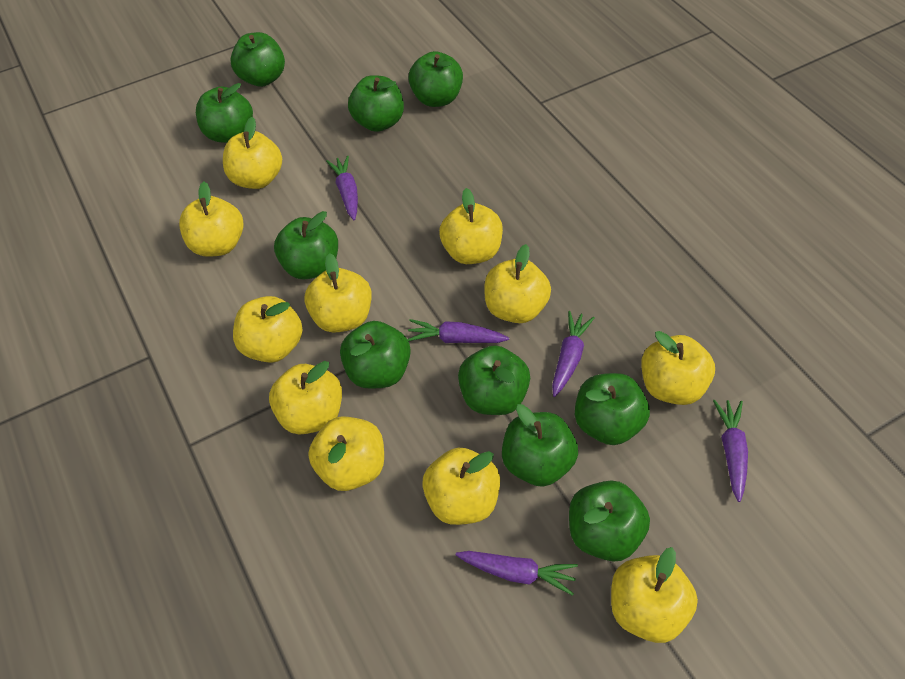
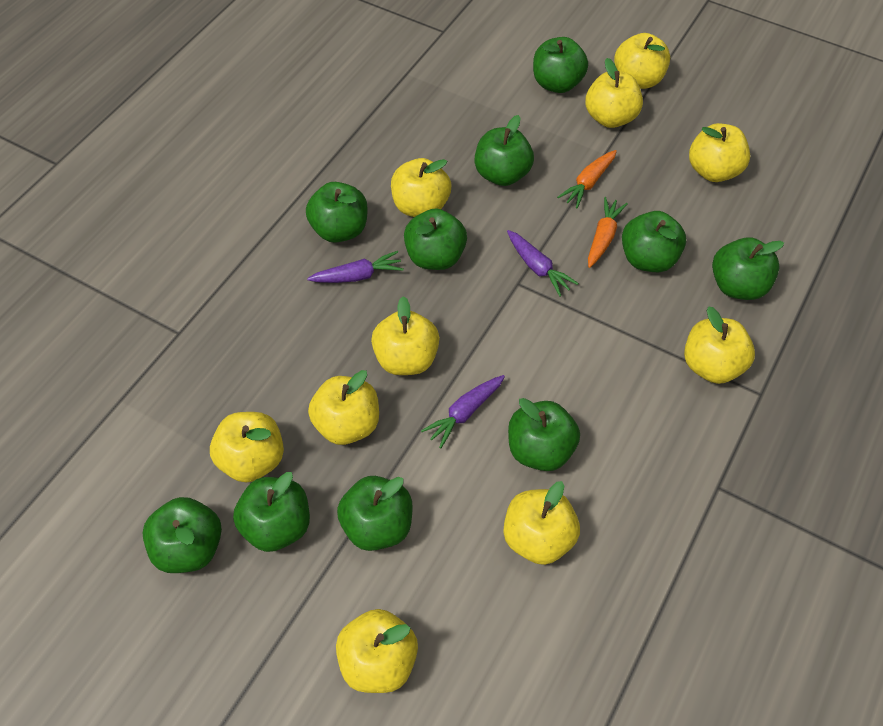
orange carrot: none = 0 -> [557,150,617,208] [588,197,628,268] = 2
purple carrot: [326,155,358,220] [408,319,509,343] [456,551,578,596] [552,311,595,397] [713,400,748,502] = 5 -> [307,251,404,283] [421,375,505,448] [507,230,579,297] = 3
yellow apple: [179,182,244,257] [223,117,282,189] [233,296,303,363] [269,361,342,434] [305,253,372,333] [308,416,384,491] [422,448,500,525] [439,188,503,264] [484,244,551,323] [611,547,698,643] [641,331,715,405] = 11 -> [210,412,284,483] [308,370,379,445] [336,609,418,693] [371,296,439,375] [391,158,451,217] [503,481,580,565] [585,58,643,128] [614,33,670,89] [684,307,755,384] [689,123,750,182] = 10

